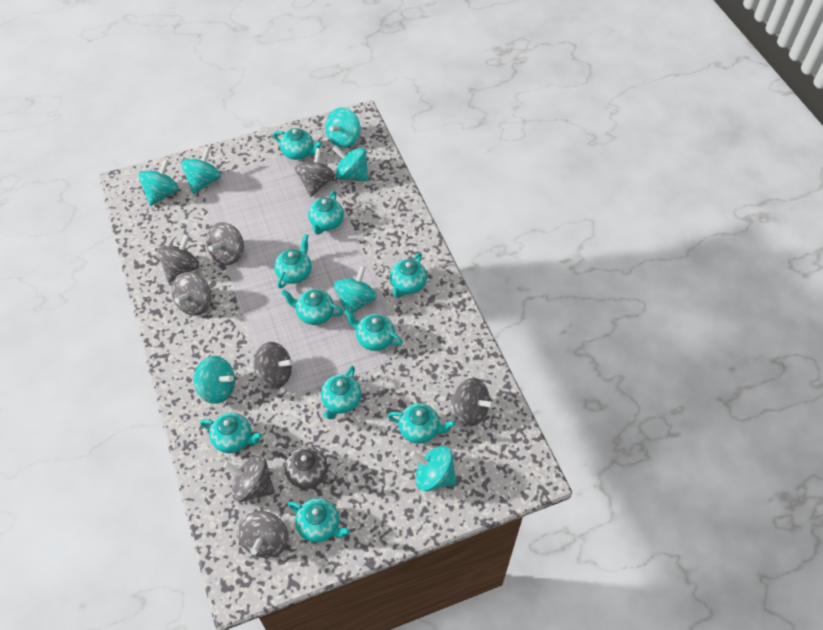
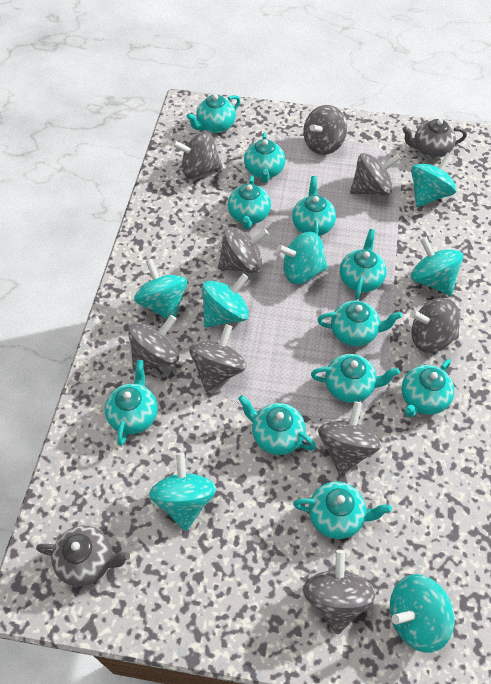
grey spinning top: [157,234,199,283] [171,272,212,316] [206,222,244,265] [223,456,275,502] [237,511,289,558] [253,342,294,389] [295,148,335,197] [450,378,494,426] = 8 -> [128,315,179,371] [173,132,223,179] [189,324,247,392] [218,227,269,273] [303,105,347,155] [303,550,376,634] [318,401,382,475] [350,153,401,196] [410,298,461,353] = 9
grey teapot: [278,447,338,489] = 1 -> [36,526,130,587] [402,119,467,158] = 2
turquoise teapot: [200,413,262,453] [273,128,322,160] [274,234,312,288] [281,289,343,325] [288,498,350,543] [308,191,344,235] [321,366,361,420] [344,310,403,351] [388,403,455,444] [390,253,427,298] = 10 -> [105,360,158,446] [186,94,240,133] [228,176,271,229] [238,395,316,455] [244,133,285,183] [292,176,336,236] [293,482,392,539] [311,354,400,403] [318,301,402,346] [340,229,387,300] [402,359,455,417] = 11

